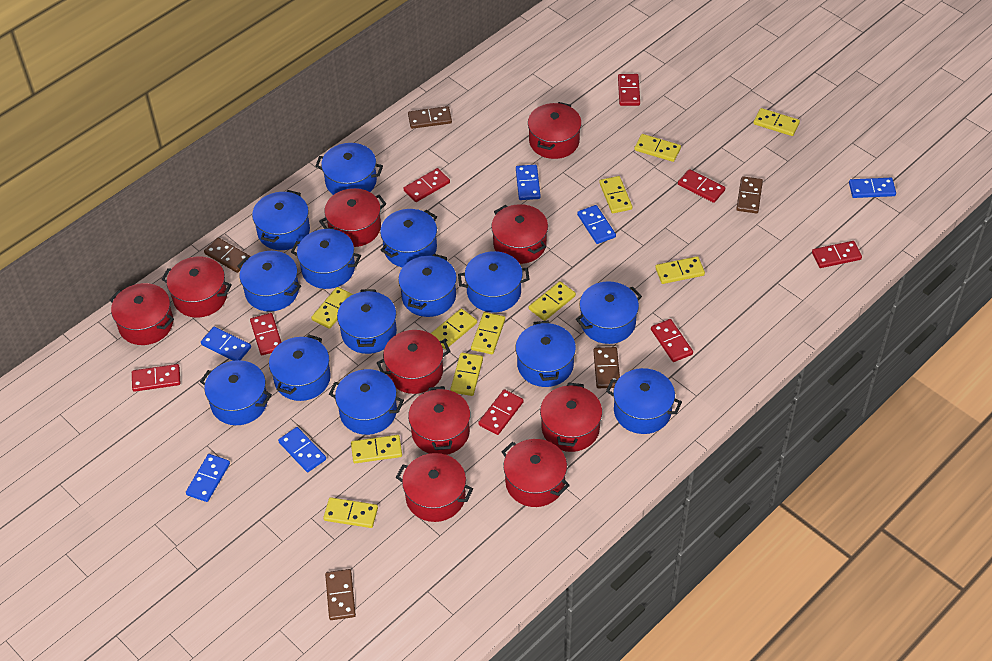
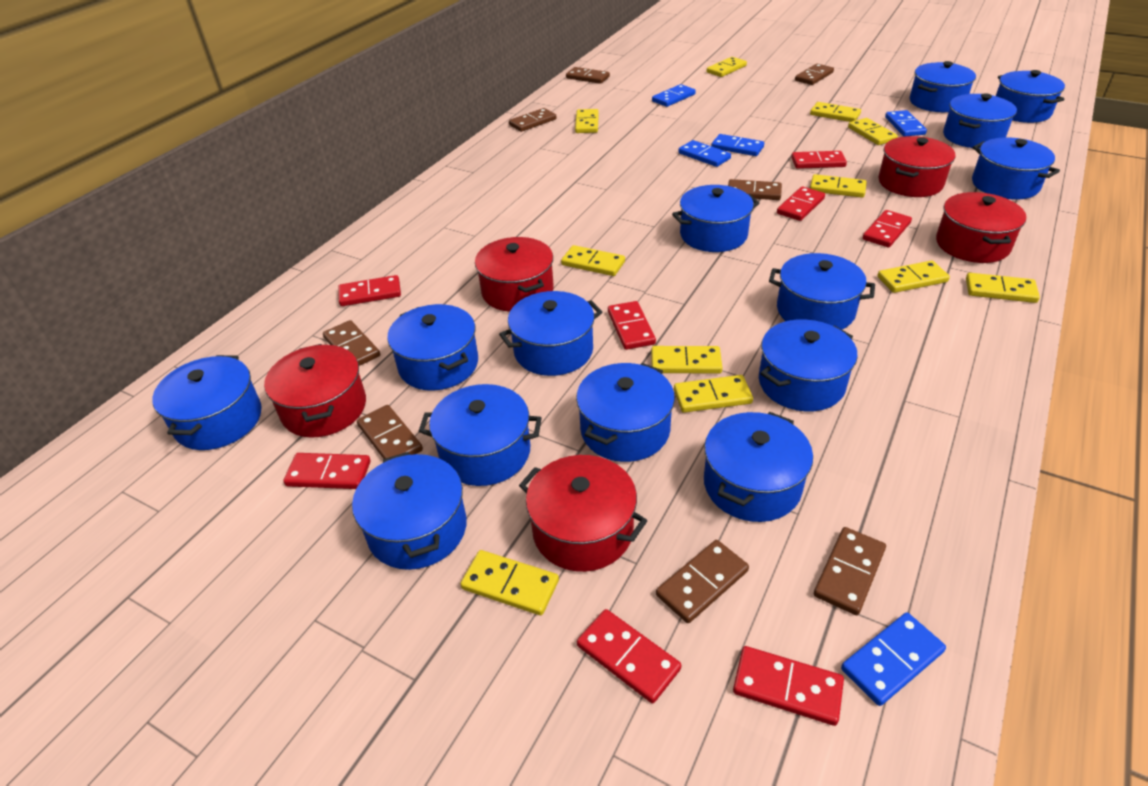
blue domino: [186,454,230,502] [201,327,251,361] [278,427,326,472] [516,165,541,200] [577,205,616,244] [849,178,896,198] = 6 -> [652,84,696,107] [678,140,731,167] [711,134,764,156] [841,612,946,706] [885,110,927,136] = 5
brown domino: [204,238,251,273] [325,569,356,620] [408,106,452,129] [594,347,620,388] [736,176,763,214] = 5 -> [323,320,380,366] [357,405,423,459] [509,108,557,132] [566,67,610,84] [656,540,749,623] [728,179,782,200] [795,64,834,85] [814,527,886,615] = 8
red pot: [109,283,174,345] [161,257,232,317] [319,188,386,247] [377,330,451,394] [396,453,473,522] [408,386,470,455] [491,204,548,264] [502,439,570,507] [528,102,582,159] [540,382,602,452] = 10 -> [264,344,366,438] [475,237,554,312] [519,455,647,572] [879,136,955,197] [936,192,1026,263] = 5

